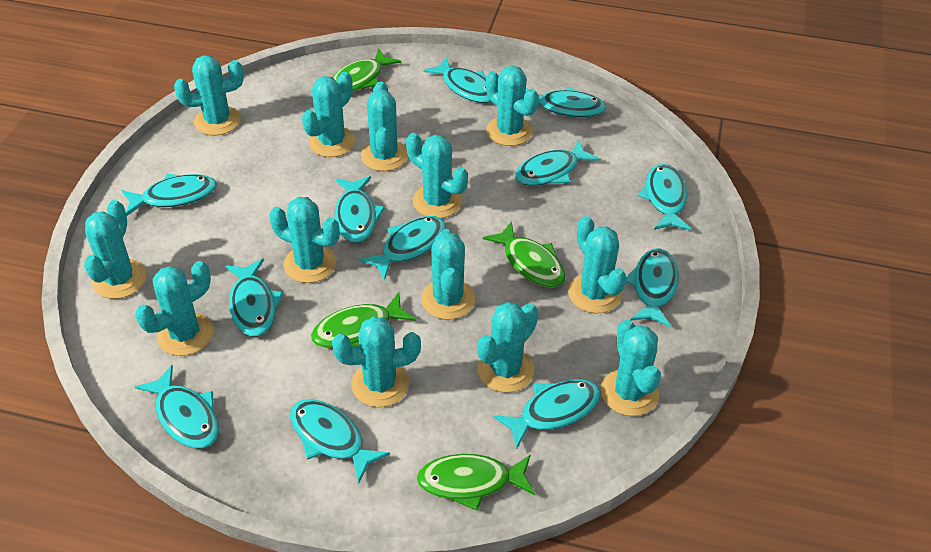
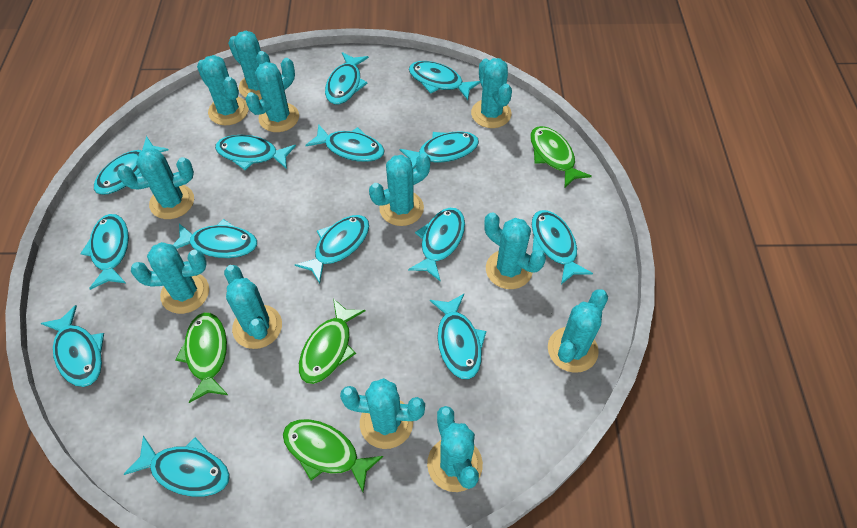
turquoise cactus: [84,200,147,299] [135,261,214,356] [174,55,244,136] [269,197,340,283] [302,72,355,157] [332,316,421,407] [361,82,408,171] [406,133,468,218] [421,229,475,320] [477,302,538,393] [486,66,539,146] [568,216,626,313] [601,319,661,416] = 13 -> [117,148,194,219] [131,242,209,314] [197,55,249,125] [224,265,282,349] [228,31,270,100] [245,58,299,132] [340,378,425,449] [369,153,430,226] [427,406,483,492] [471,58,512,128] [484,212,546,289] [548,290,608,373] = 12
turquoise fish: [121,174,217,216] [135,365,219,449] [225,259,283,336] [290,399,390,483] [334,176,385,243] [359,216,446,280] [424,57,491,103] [494,379,601,450] [515,140,600,186] [526,86,606,117] [626,248,679,328] [638,164,691,231] = 12 -> [41,305,104,387] [80,214,129,290] [94,136,169,195] [124,436,230,497] [173,219,257,258] [215,135,296,170] [295,215,369,284] [305,124,384,162] [325,52,369,105] [400,131,479,169] [408,208,465,281] [409,61,480,100] [430,294,486,379] [532,210,593,284] = 14

